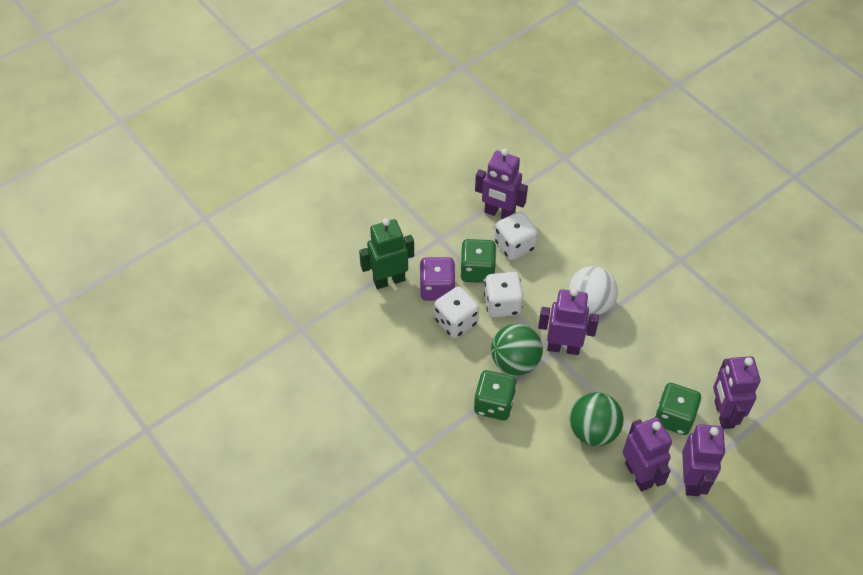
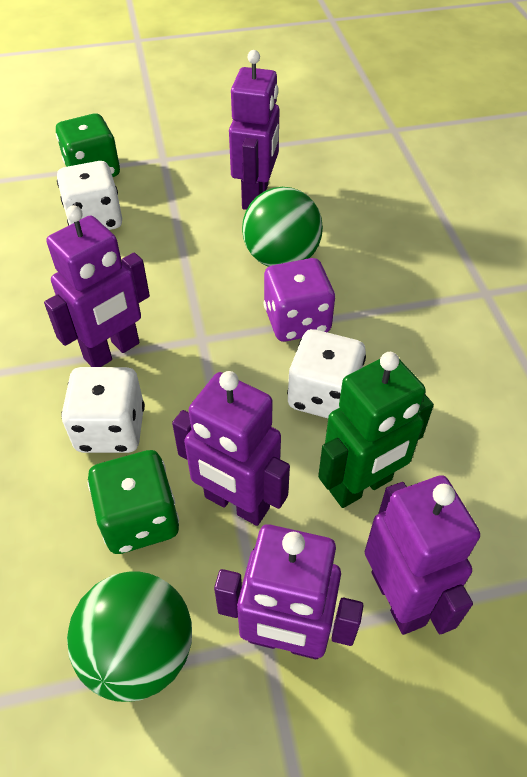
green dice: [460,239,497,283] [474,370,517,420] [654,383,701,435] = 3 -> [56,113,120,177] [88,450,179,554] = 2
white ball: [568,266,618,316] = 1 -> none = 0

